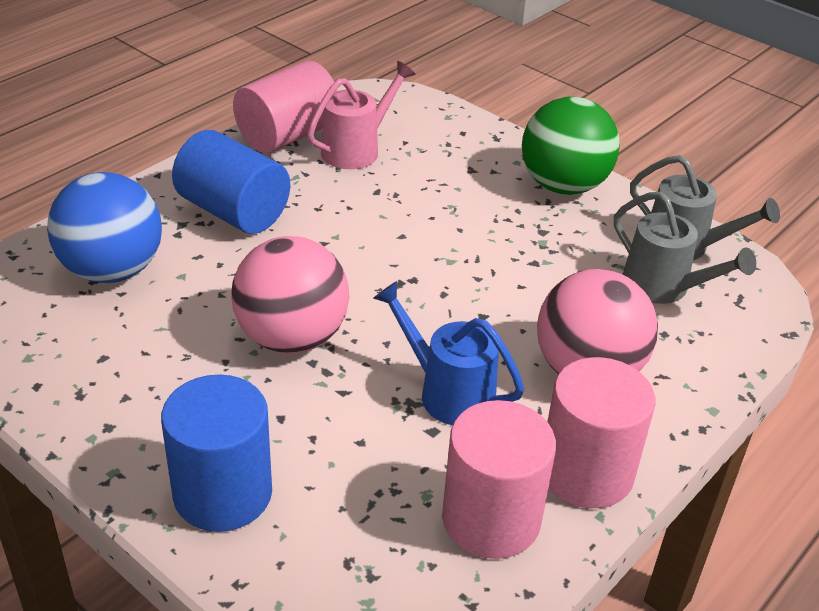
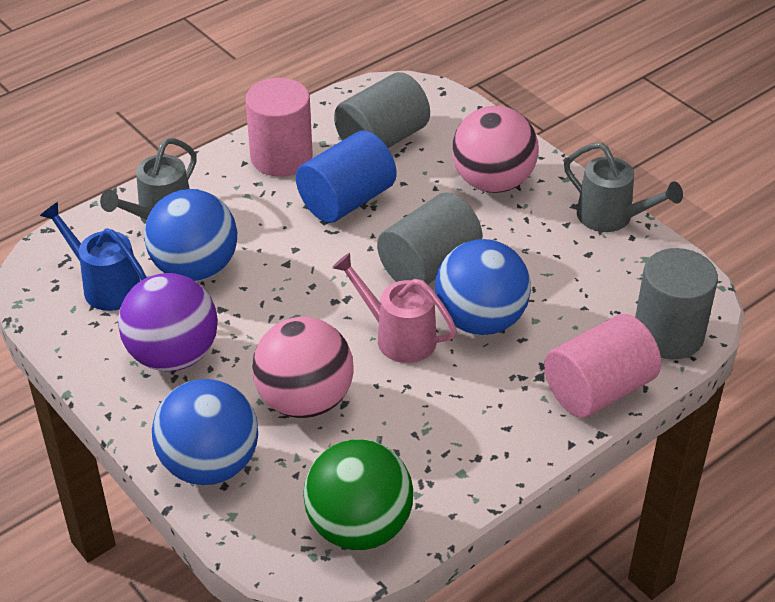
blue ball: [47,172,162,283] = 1 -> [144,189,237,281] [152,379,258,485] [435,239,531,335] = 3
blue cylinder: [161,374,272,532] [172,130,290,234] = 2 -> [296,130,396,223] = 1
grey cylinder: none = 0 -> [334,72,430,148] [377,192,483,285] [635,248,718,359] = 3
pink cylinder: [233,61,338,153] [442,400,556,559] [547,357,656,508] = 3 -> [245,78,313,177] [544,314,661,418] = 2
purple ball: none = 0 -> [118,273,218,371] = 1

